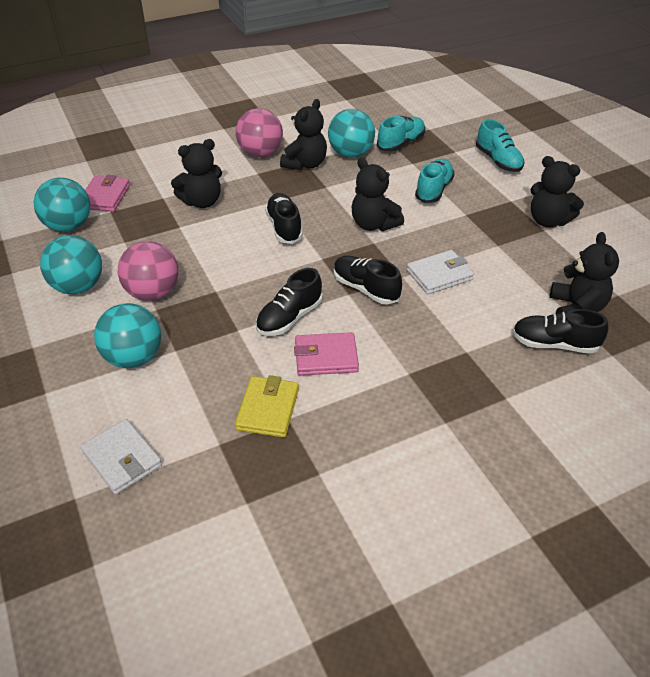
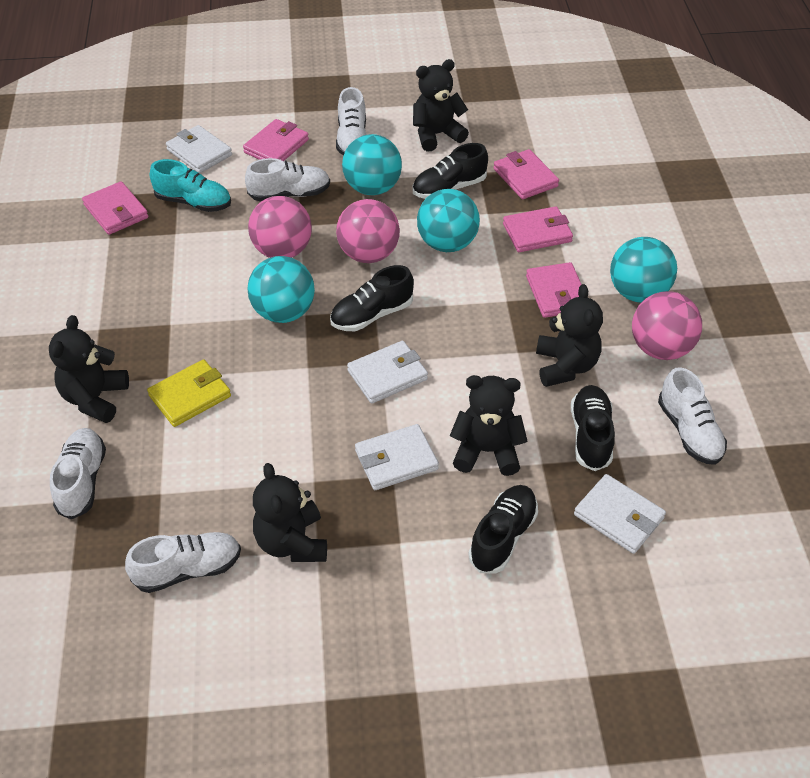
pink ball: [118,241,179,301] [236,108,283,157] = 2 -> [248,196,312,258] [336,199,400,263] [632,291,702,360] = 3
pink wallet: [85,175,130,212] [294,332,359,376] = 2 -> [82,181,148,235] [243,119,309,161] [493,149,559,199] [503,206,573,252] [526,262,582,318] = 5
turquoise shoe: [377,116,425,152] [415,159,455,203] [476,119,524,172] = 3 -> [150,159,231,212] = 1
white shoe: none = 0 -> [50,428,106,519] [125,532,241,593] [245,158,330,201] [336,87,367,156] [658,367,727,465] = 5
white wallet: [80,419,162,495] [407,250,474,295] = 2 -> [166,125,232,173] [347,341,428,404] [355,424,439,490] [574,474,666,554] = 4

